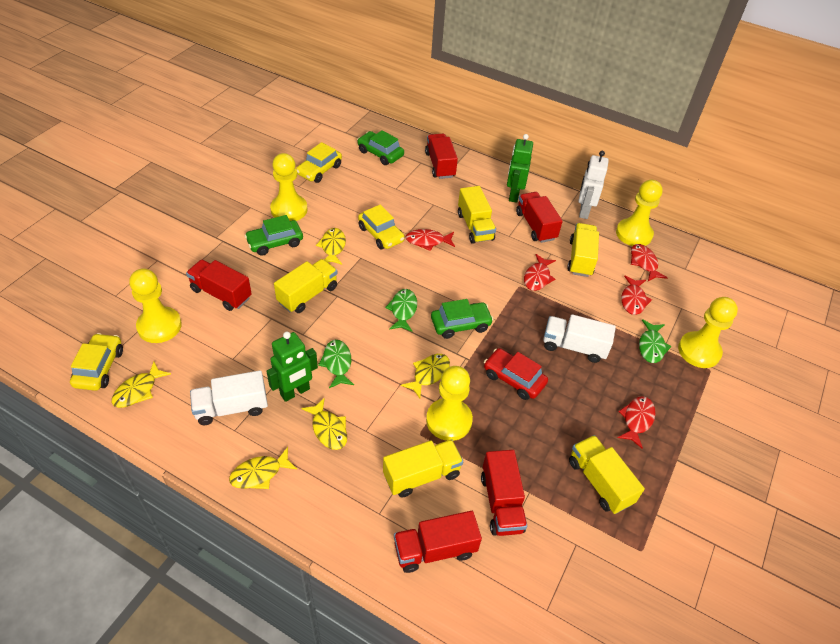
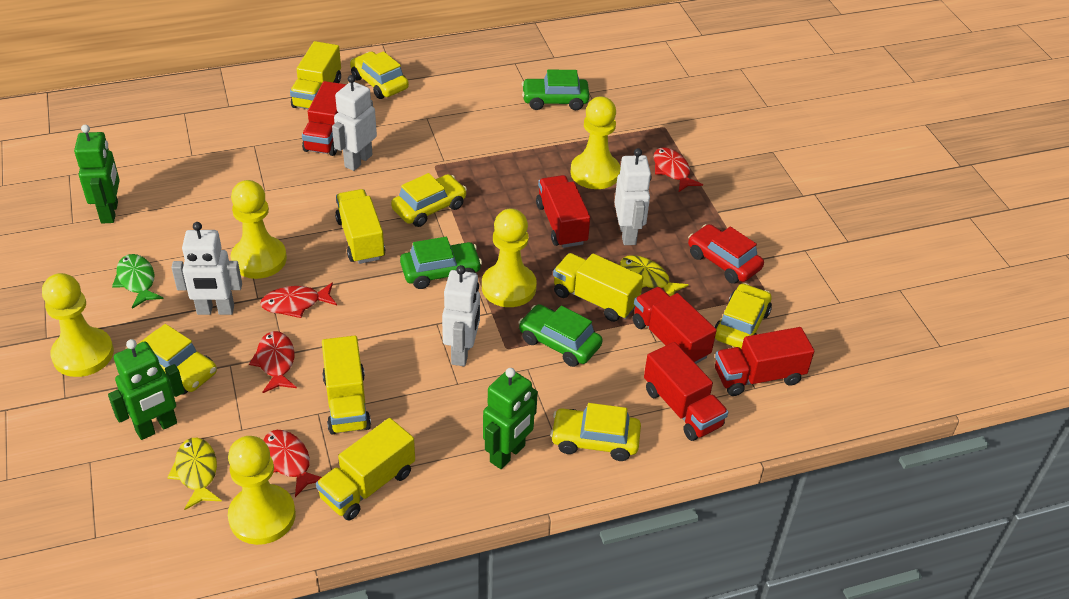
green fish: [318,340,354,388] [385,289,417,332] [639,319,672,363] = 3 -> [112,254,164,309] = 1
green robot: [267,331,318,402] [507,134,533,203] = 2 -> [74,125,120,224] [108,339,185,440] [483,368,538,469] = 3
red fish: [406,229,455,251] [524,254,556,291] [617,396,655,449] [621,275,652,315] [631,244,667,281] = 5 -> [249,331,297,393] [260,282,337,318] [263,430,322,497] [654,147,703,193] = 4
white robot: [579,151,609,219] = 1 -> [171,222,242,315] [332,75,377,171] [442,265,480,366] [614,148,652,245] = 4
white truck: [190,370,268,425] [543,314,616,363] = 2 -> none = 0
yellow car: [70,333,123,391] [296,142,342,183] [358,205,405,250] = 3 -> [138,324,217,395] [350,51,409,99] [391,173,467,227] [550,403,641,461] [714,283,772,349] = 5
yellow fish: [112,362,171,408] [229,447,297,489] [301,397,347,450] [316,228,346,265] [401,354,450,398] = 5 -> [167,438,222,510] [620,255,689,296] = 2

